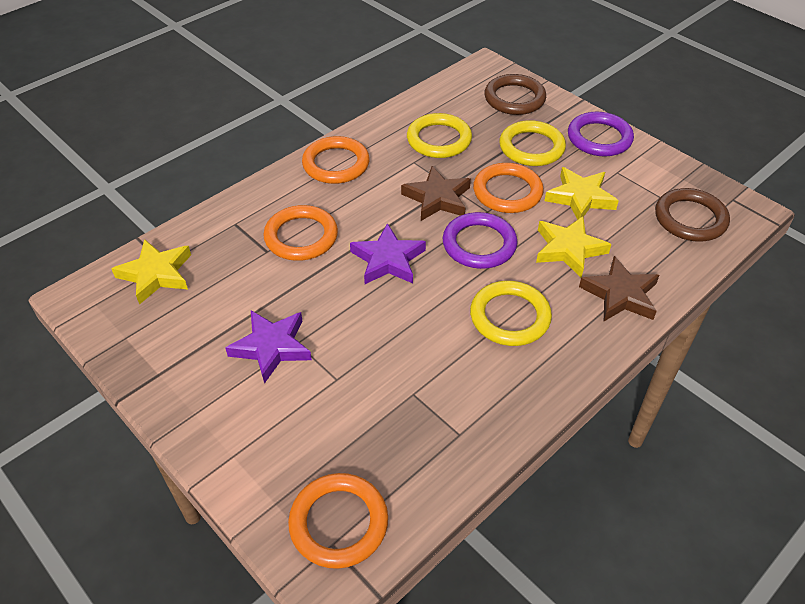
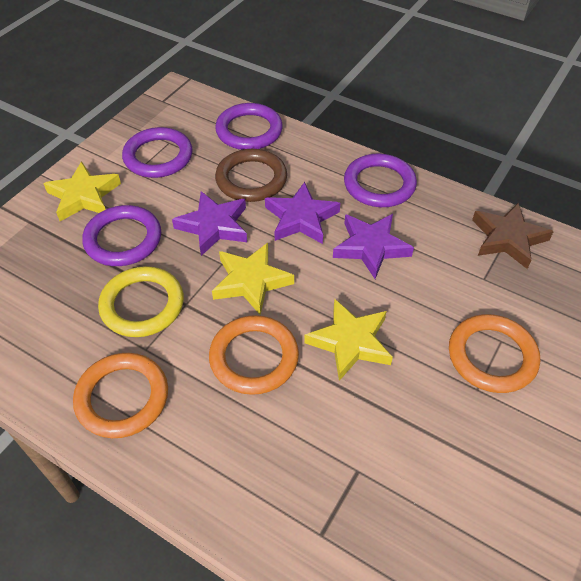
brown ring: [485,74,546,115] [655,188,730,241] = 2 -> [215,149,287,202] = 1
brown star: [401,166,471,221] [579,256,659,321] = 2 -> [472,203,554,269] = 1
orange ring: [263,205,338,261] [288,473,388,569] [302,136,370,184] [473,163,544,213] = 4 -> [73,353,168,438] [209,315,299,395] [449,314,540,393] = 3
purple ring: [443,212,518,269] [568,112,634,156] = 2 -> [82,205,161,266] [122,127,193,178] [215,103,283,150] [344,154,417,207] = 4
purple star: [225,311,312,384] [350,223,426,284] = 2 -> [172,191,247,256] [265,182,340,244] [333,214,414,279] = 3
yellow ring: [407,113,472,158] [470,281,552,346] [499,120,566,166] = 3 -> [98,266,184,337] = 1

